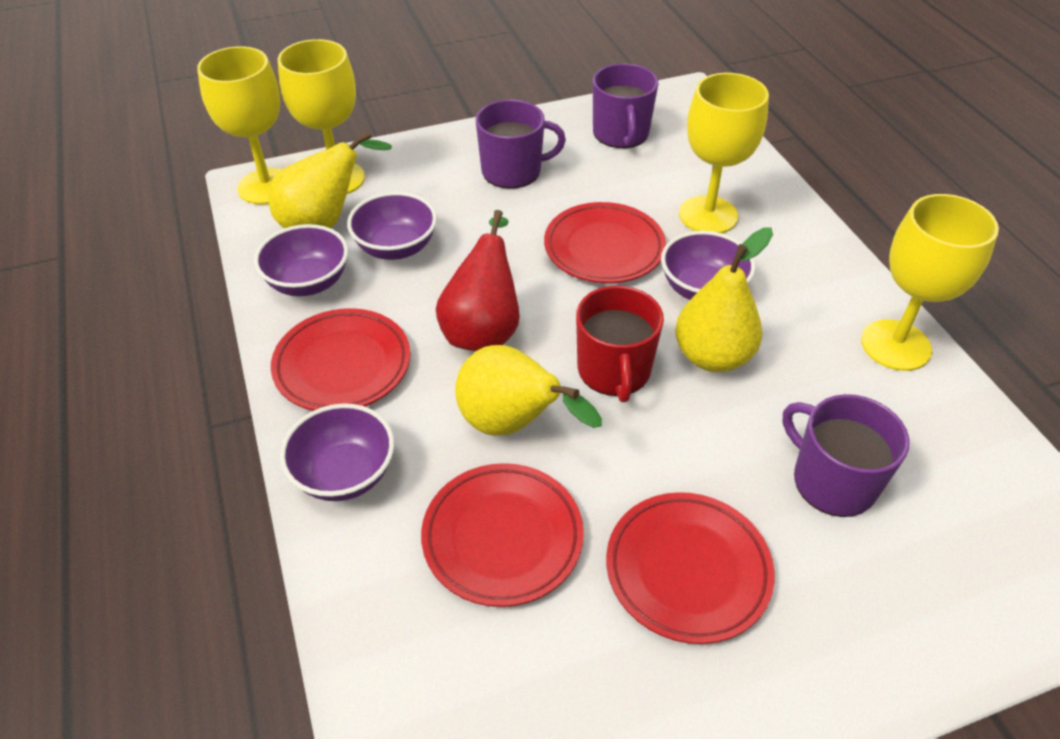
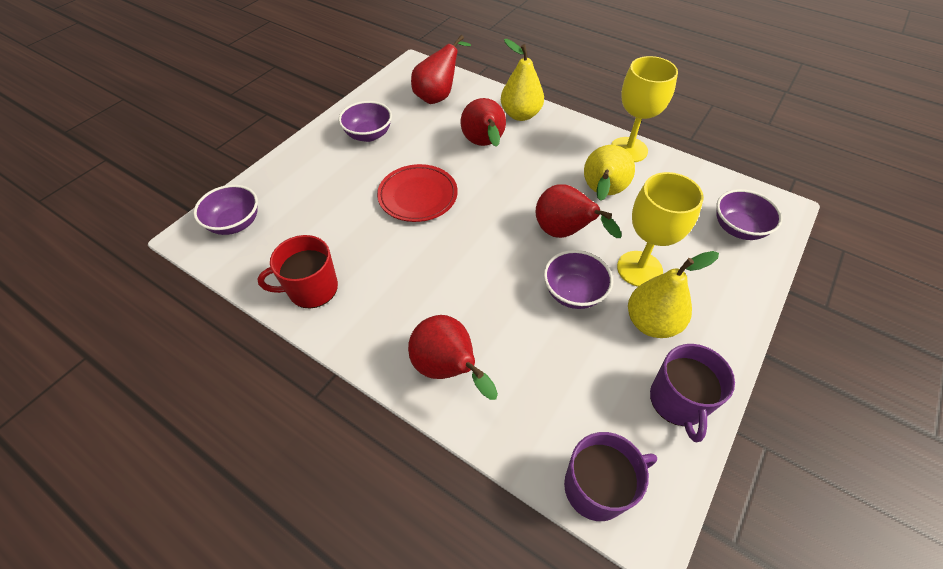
purple mug: [476,100,566,189] [593,64,659,148] [782,394,910,517] = 3 -> [564,432,657,521] [650,344,735,442] = 2
red pear: [436,210,520,351] = 1 -> [408,315,498,400] [411,35,471,104] [461,98,506,147] [536,184,622,238] = 4
red plate: [271,308,410,411] [421,463,584,607] [544,202,666,283] [606,492,775,644] = 4 -> [377,164,458,222] = 1
yellow goblet: [197,46,282,205] [278,39,365,194] [679,73,769,233] [861,194,999,371] = 4 -> [611,56,678,162] [617,172,704,287] = 2

